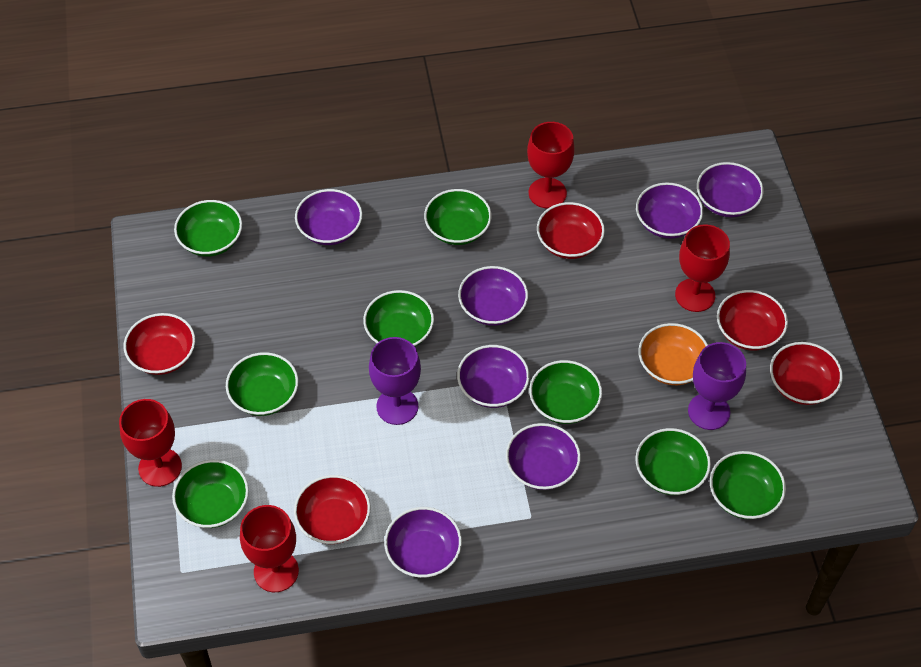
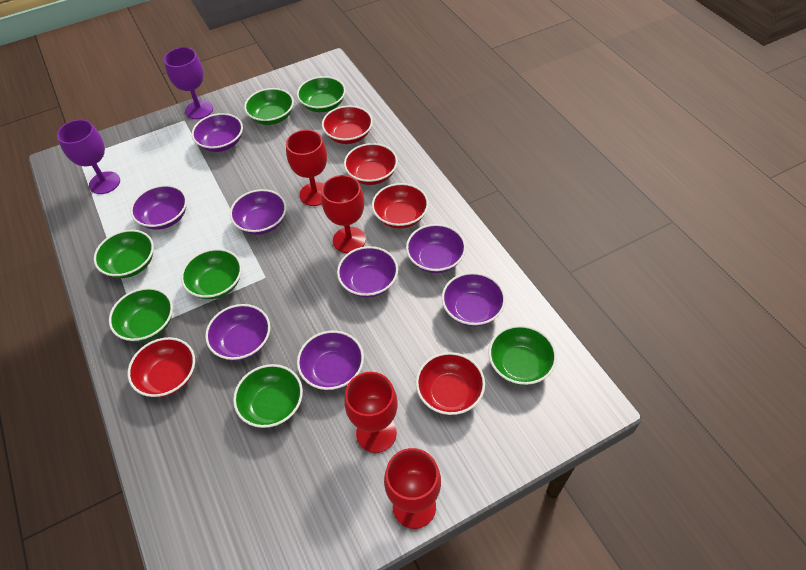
green bowl: [172,460,249,528] [174,200,242,257] [226,352,298,416] [363,290,434,347] [424,189,492,245] [529,360,602,424] [635,428,711,495] [710,451,786,519] = 8 -> [94,230,154,278] [109,287,173,342] [181,248,242,299] [233,364,303,428] [244,88,294,125] [297,76,346,112] [489,325,557,385] = 7
orange bowl: [638,323,708,385] = 1 -> none = 0
purple bowl: [295,189,362,245] [384,507,462,578] [457,345,529,408] [458,266,528,326] [506,423,581,490] [636,182,703,239] [697,162,764,217] = 7 -> [130,185,187,230] [192,113,243,152] [205,304,270,361] [230,189,286,235] [297,330,364,390] [337,246,398,298] [406,224,466,273] [442,272,506,327] = 8

